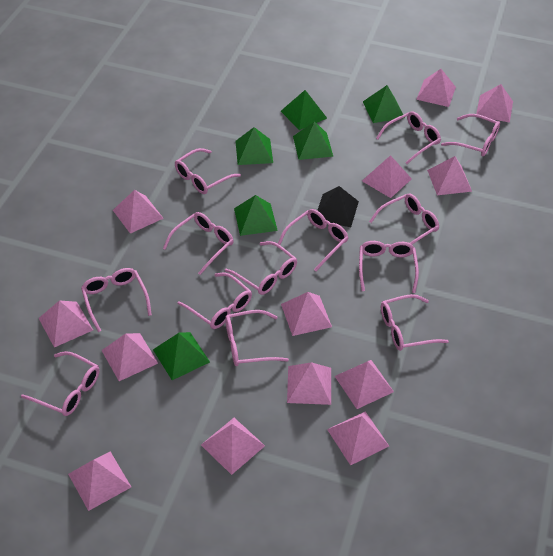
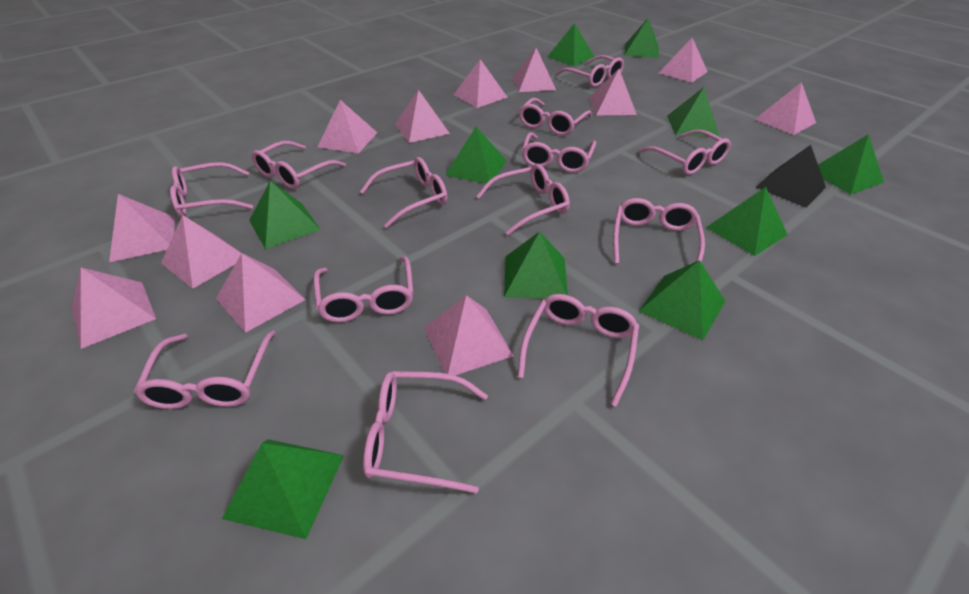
green pyramid: [153,332,210,380] [234,195,278,236] [235,127,273,165] [281,90,327,130] [293,121,333,160] [363,85,405,123] = 6 -> [222,439,344,539] [249,181,321,249] [445,127,507,184] [504,231,568,299] [547,23,594,66] [624,18,659,58] [639,260,725,340] [667,87,720,137] [706,187,788,256] [818,134,884,195] = 10
pink pyramid: [38,300,93,348] [68,452,131,511] [101,333,158,381] [113,190,164,234] [201,418,265,475] [281,292,332,336] [287,362,331,405] [327,411,389,466] [335,360,394,409] [362,155,412,198] [416,69,456,107] [427,156,472,195] [476,84,513,123] = 13 -> [71,268,156,349] [109,194,175,262] [161,215,241,289] [216,253,306,333] [318,100,377,154] [395,90,450,143] [424,295,514,375] [454,59,508,108] [513,48,556,92] [589,69,637,115] [659,38,708,83] [755,82,816,135] = 12

